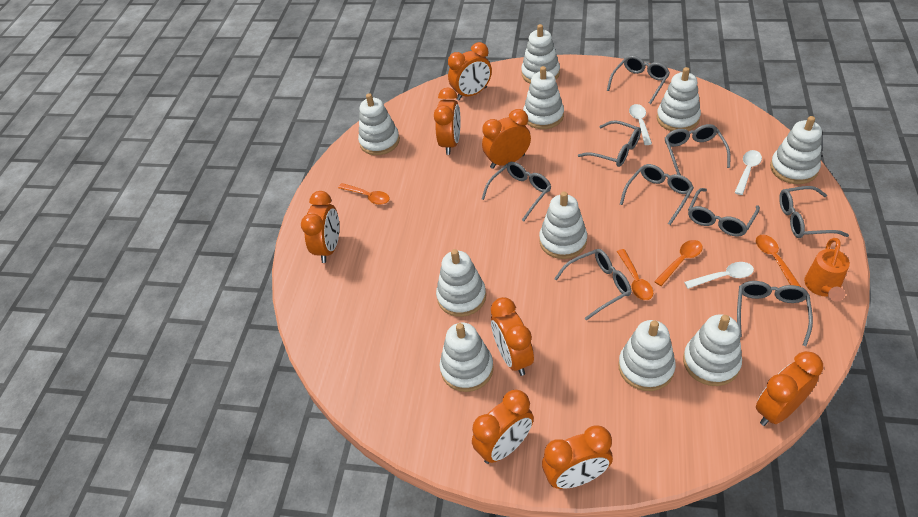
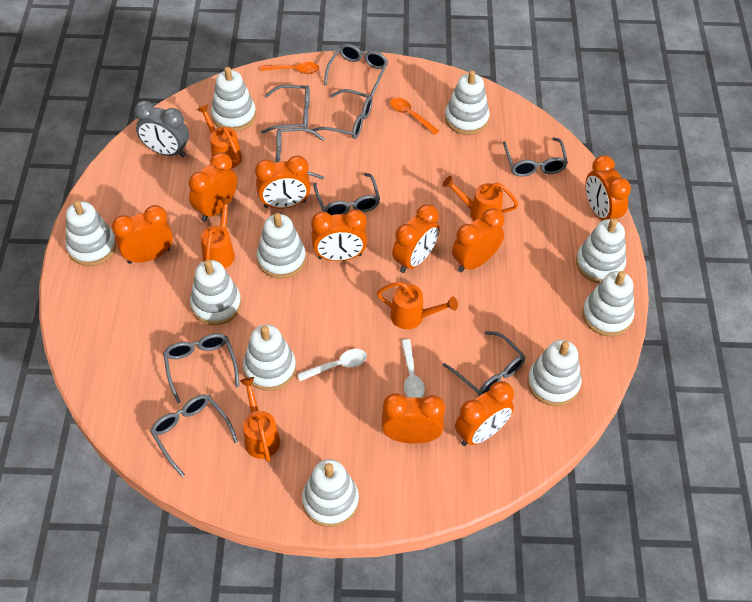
grey clock: none = 0 -> [134,101,189,157] = 1
orange clock: [301,191,339,263] [434,88,461,155] [448,42,492,100] [472,389,534,464] [482,109,531,169] [491,297,534,376] [542,426,613,489] [756,351,823,426] = 8 -> [112,205,173,264] [189,152,237,222] [255,156,311,209] [311,209,367,261] [382,393,445,444] [392,204,440,273] [452,208,504,273] [455,381,514,446] [585,155,631,220] = 9
orange spoon: [338,183,390,205] [617,249,653,300] [654,240,703,286] [756,235,801,287] = 4 -> [260,62,319,74] [390,98,439,135] = 2
orange watering can: [804,238,850,302] = 1 -> [197,104,242,169] [201,197,235,268] [240,377,280,462] [377,282,458,329] [443,176,518,221] = 5
white spoon: [629,104,652,145] [684,262,754,289] [734,150,762,195] = 3 -> [297,349,367,381] [401,339,425,398] = 2

